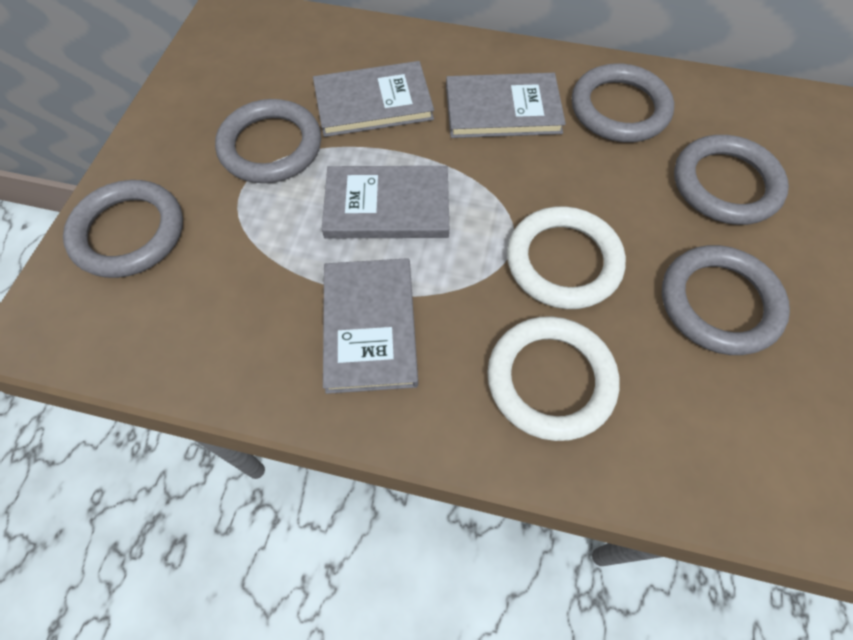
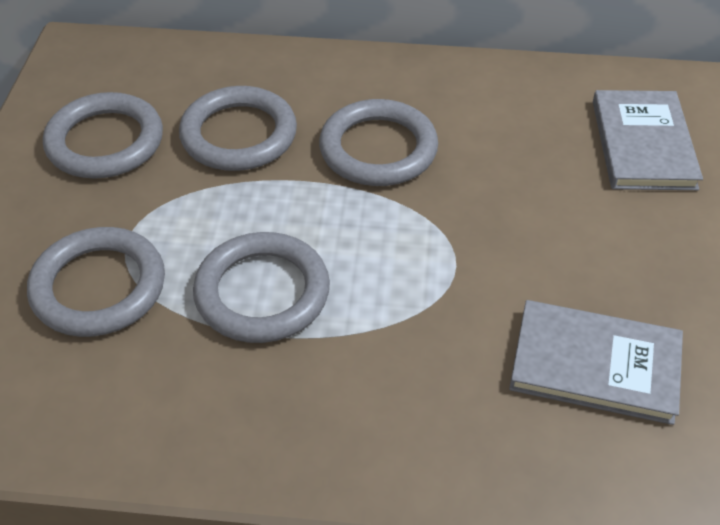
grey book: [313,61,434,137] [322,166,449,238] [323,258,418,394] [446,73,566,138] = 4 -> [509,300,683,425] [593,90,703,190] = 2
white ring: [487,316,620,441] [507,206,626,309] = 2 -> none = 0

